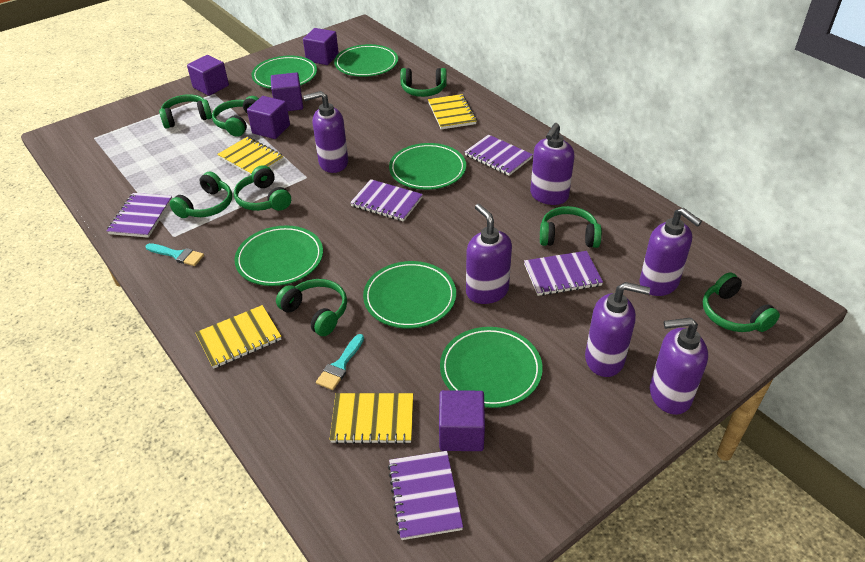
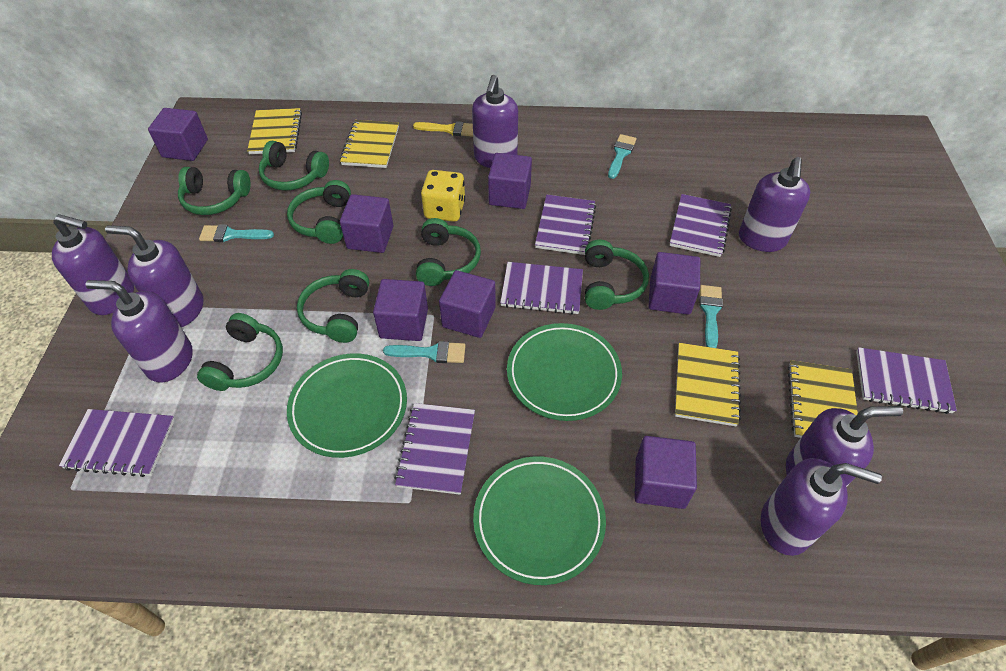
green headphones: [159,94,212,129] [170,171,232,218] [212,96,259,137] [234,165,291,211] [276,279,347,336] [400,68,447,97] [540,206,602,248] [703,272,780,332] = 8 -> [178,167,251,215] [197,313,283,391] [259,141,329,191] [287,180,351,244] [297,269,369,343] [416,218,481,286] [585,239,649,310] = 7
green plate: [235,226,323,286] [252,56,317,89] [334,44,398,77] [363,261,456,328] [389,143,466,190] [440,327,543,408] = 6 -> [287,353,407,458] [473,456,606,585] [507,323,622,421] = 3
purple cube: [187,55,229,96] [247,96,290,139] [271,72,303,111] [303,28,339,65] [439,390,485,451] = 5 -> [148,108,208,161] [340,194,393,253] [373,279,428,341] [439,270,496,338] [488,153,532,209] [635,436,697,509] [649,252,700,315] = 7
purple notebook: [107,193,172,238] [350,179,423,222] [388,451,463,540] [465,134,533,176] [524,251,603,296] = 5 -> [59,409,175,477] [394,403,475,495] [500,262,583,315] [535,195,596,255] [670,194,732,257] [856,347,957,414] = 6
purple soap dispenser: [303,91,348,173] [466,204,512,304] [530,123,575,205] [585,282,650,377] [640,208,702,296] [650,318,708,415] = 6 -> [52,214,134,315] [86,280,193,383] [105,225,203,327] [472,75,518,168] [739,157,810,252] [761,458,882,556] [786,406,903,487] = 7
turquoise brush: [146,243,204,266] [316,334,364,390] = 2 -> [199,224,274,242] [383,341,466,363] [608,134,636,179] [699,285,723,348] = 4
yellow brush: none = 0 -> [413,121,473,137] = 1
yellow dice: none = 0 -> [421,170,465,222] = 1

